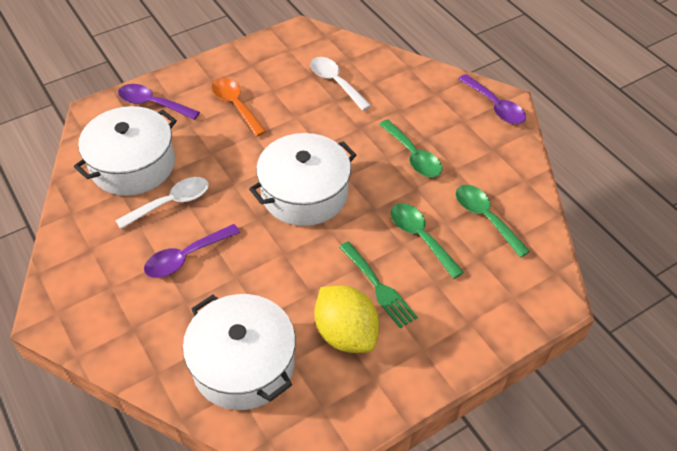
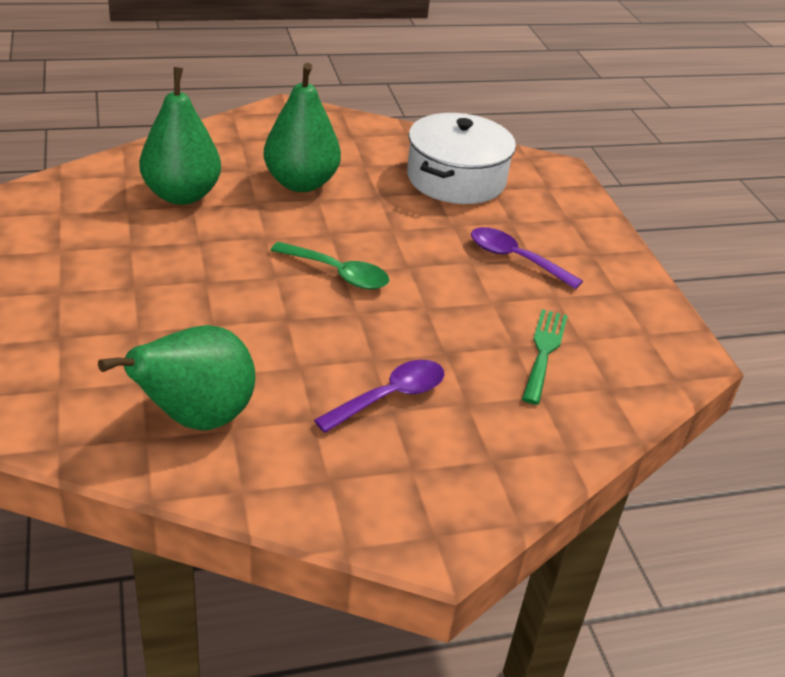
green pear: none = 0 -> [98,325,255,430] [139,67,221,205] [264,63,341,192] = 3
green spoon: [379,119,442,177] [391,203,464,279] [456,185,530,258] = 3 -> [271,242,389,289] = 1
orange spoon: [212,78,266,136] = 1 -> none = 0
purple spoon: [118,84,200,120] [144,224,240,278] [459,74,526,124] = 3 -> [314,360,444,433] [471,227,583,289] = 2
white pot: [74,106,177,196] [183,294,296,410] [249,133,357,226] = 3 -> [407,113,516,204] = 1
white spoon: [115,177,209,229] [310,57,371,111] = 2 -> none = 0
yellow lemon: [315,285,379,353] = 1 -> none = 0

